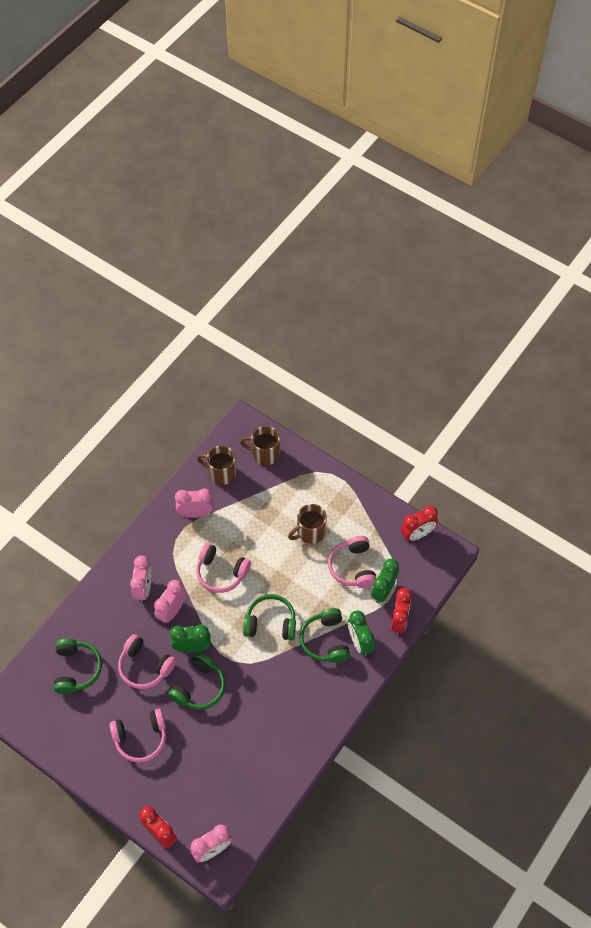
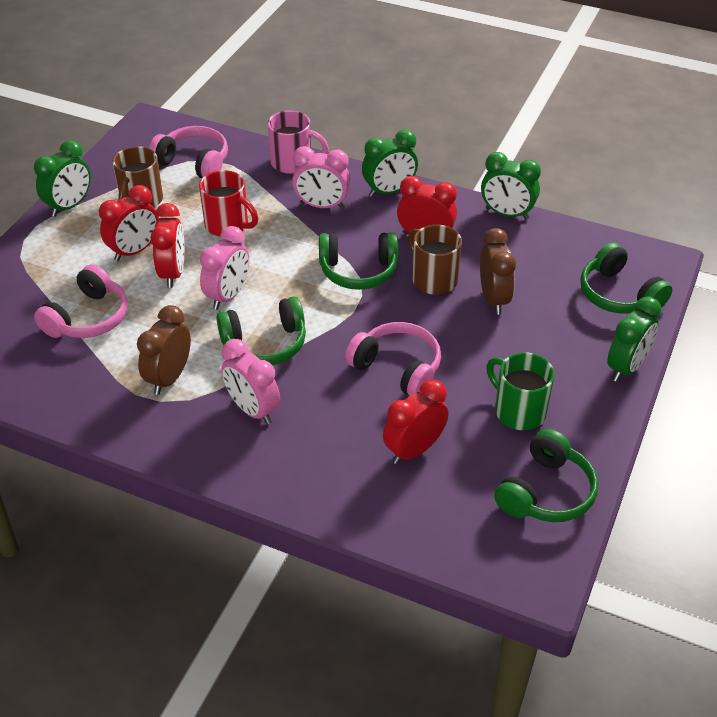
brown clock: none = 0 -> [137,305,191,395] [480,228,516,314] = 2
brown mug: [197,445,236,485] [240,426,280,465] [288,504,327,544] = 3 -> [112,146,163,208] [408,225,462,295] = 2
green clock: [170,625,211,652] [348,610,374,656] [371,559,399,603] = 3 -> [34,140,91,217] [362,130,418,197] [481,152,541,220] [607,296,662,382] = 4
green mug: none = 0 -> [486,352,555,430] = 1
pink clock: [130,556,152,603] [154,580,186,624] [175,489,213,518] [190,824,232,862] = 4 -> [200,226,249,310] [221,339,280,424] [292,146,350,209] = 3
pink headphones: [109,709,166,763] [118,634,176,689] [196,543,251,593] [328,536,376,588] = 4 -> [34,264,128,338] [149,126,228,178] [345,322,441,396] = 3
pink mug: none = 0 -> [268,110,329,174] = 1
red clock: [139,806,177,848] [391,588,412,635] [401,506,438,541] = 3 -> [99,185,159,261] [151,203,185,288] [383,380,448,464] [397,176,457,235] = 4
red mug: none = 0 -> [199,170,258,237] = 1

